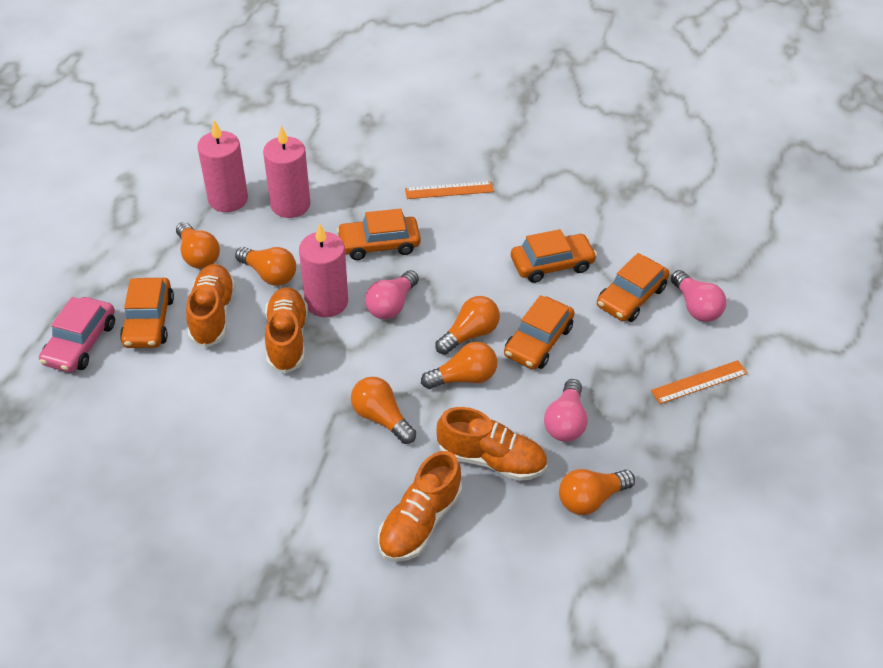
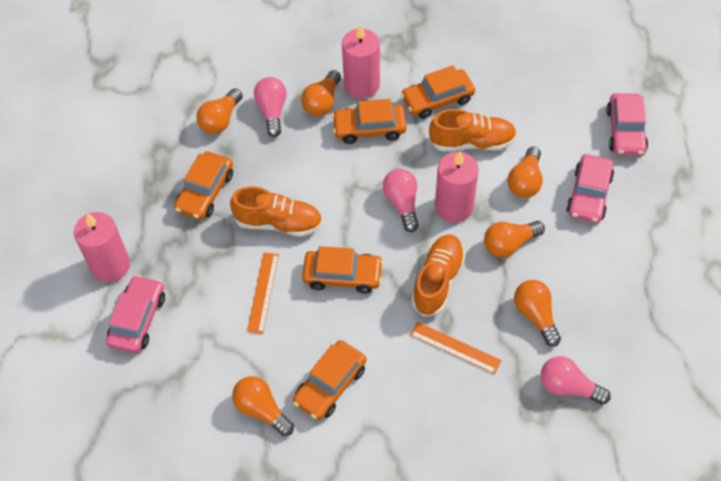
orange shoe: [186,264,236,348] [265,287,308,374] [378,451,462,562] [436,407,547,481] = 4 -> [230,187,322,237] [411,234,465,317] [429,109,517,151] = 3
pink car: [39,297,115,373] = 1 -> [106,275,165,353] [566,154,614,223] [606,93,648,156] = 3

